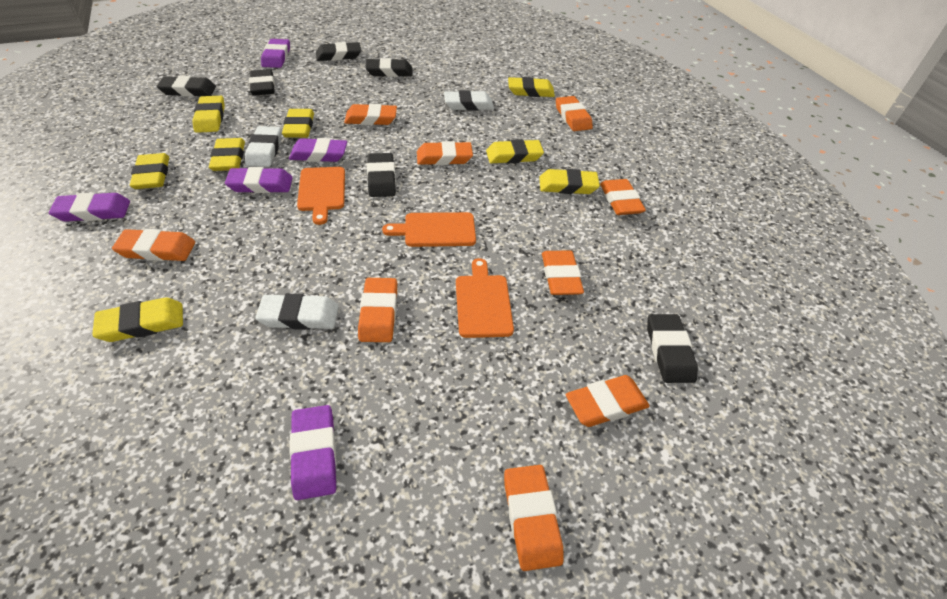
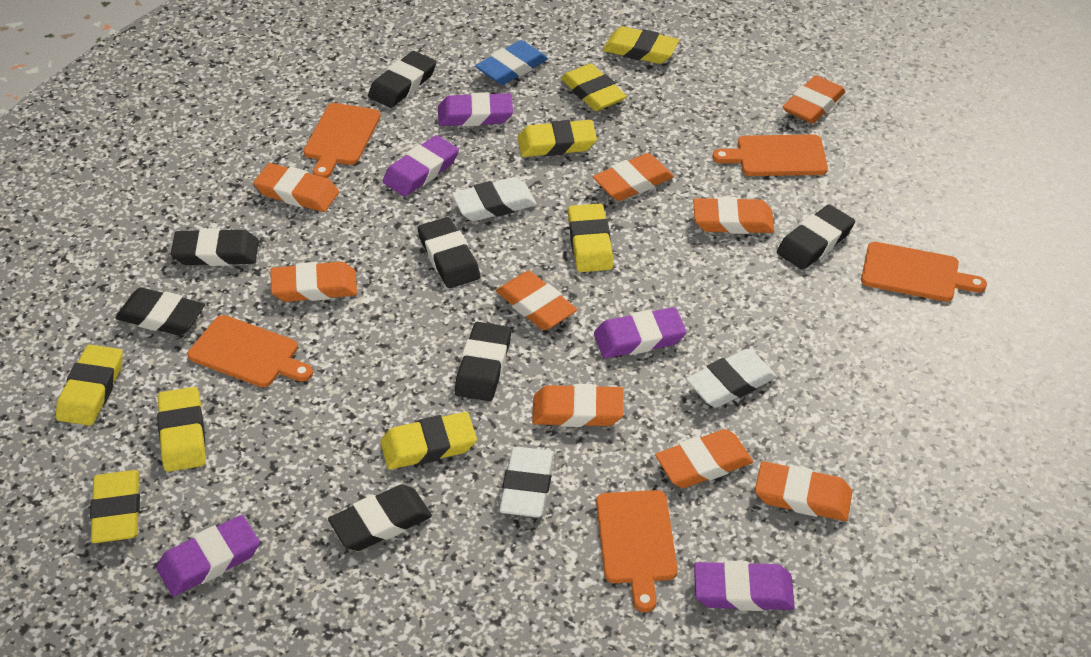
black eraser: [157,76,216,97] [249,69,275,96] [316,42,361,61] [365,58,413,77] [367,153,396,197] [647,314,698,383] = 6 -> [116,287,205,336] [171,228,259,266] [328,485,432,551] [368,51,436,108] [418,217,480,288] [455,322,511,401] [777,204,855,270] = 7
blue eraser: none = 0 -> [475,40,548,85] = 1
orange cutting board: [297,167,345,225] [382,212,476,247] [456,258,514,338] = 3 -> [188,315,313,387] [303,103,381,178] [596,490,678,612] [712,134,828,176] [861,242,987,302] = 5

